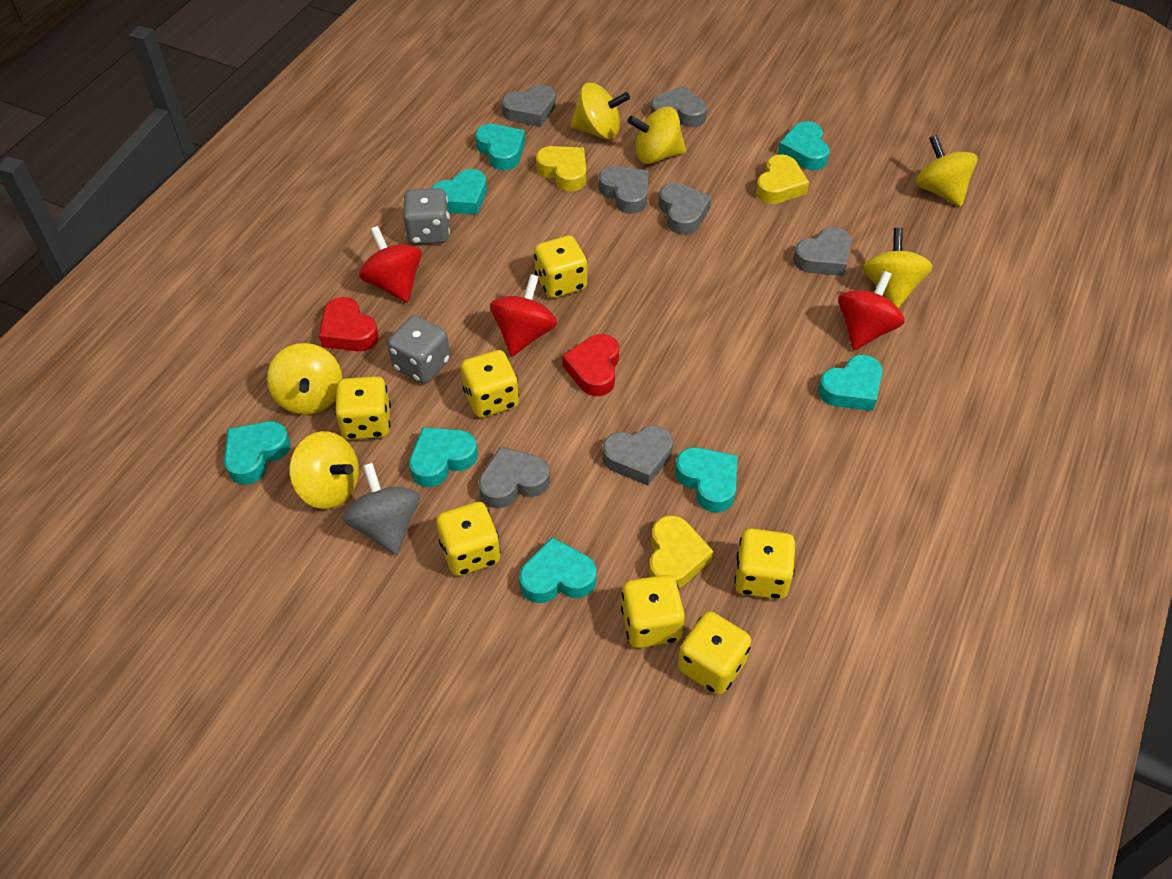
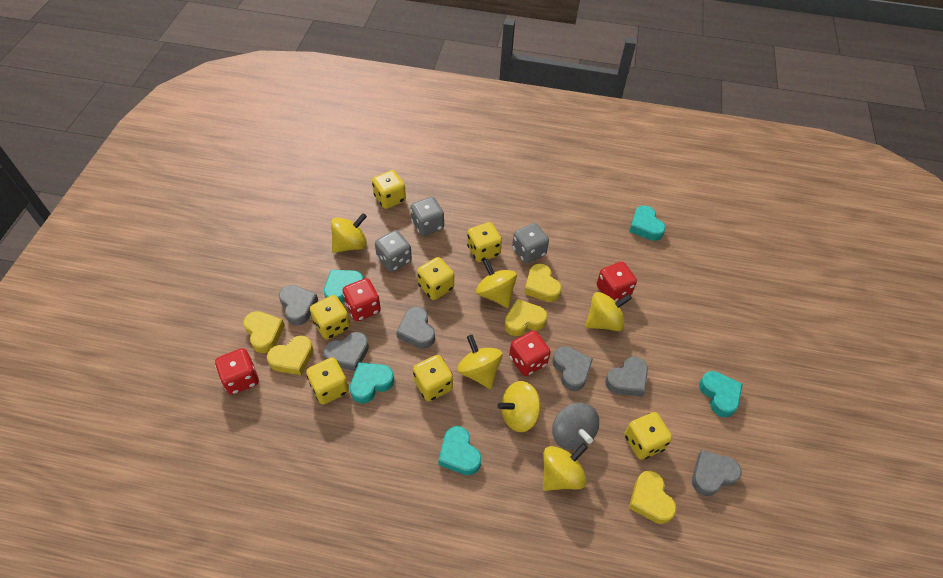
grey dice: [388,315,450,384] [403,188,450,245] = 2 -> [375,230,412,272] [410,197,444,236] [512,223,549,264] = 3
grey heart: [478,446,550,508] [502,85,556,127] [599,166,649,214] [603,426,673,486] [651,86,707,127] [659,183,712,235] [794,227,852,276] = 7 -> [279,285,318,326] [323,332,369,371] [396,306,435,349] [552,346,593,391] [605,356,648,397] [692,450,742,496] = 6
red dice: none = 0 -> [215,348,259,395] [342,278,381,321] [509,331,551,376] [597,262,637,302] = 4
red heart: [319,297,379,351] [562,334,619,396] = 2 -> none = 0
red spinning top: [359,226,422,303] [490,274,557,356] [838,271,905,350] = 3 -> none = 0
turquoise heart: [224,421,291,485] [409,427,478,487] [431,169,487,215] [475,124,525,170] [519,537,596,603] [675,447,738,512] [778,121,829,170] [818,355,883,411] = 8 -> [324,270,364,303] [350,362,394,403] [438,426,482,475] [629,205,666,241] [699,371,743,417] = 5
yellow heart: [536,146,586,191] [649,515,713,588] [756,154,809,204] = 3 -> [243,311,285,353] [267,336,313,375] [504,299,547,336] [524,264,562,302] [629,471,676,524] = 5

